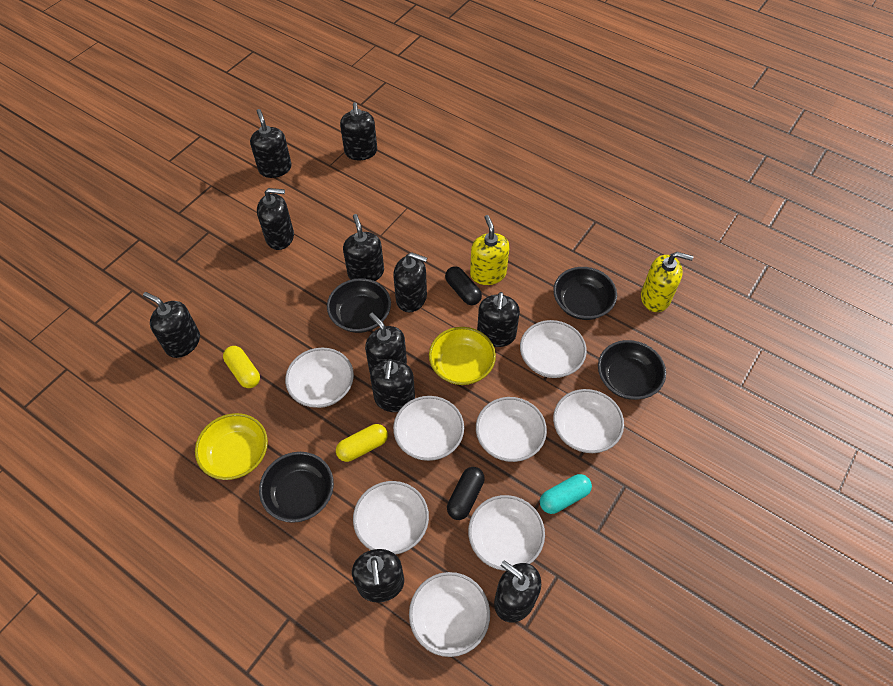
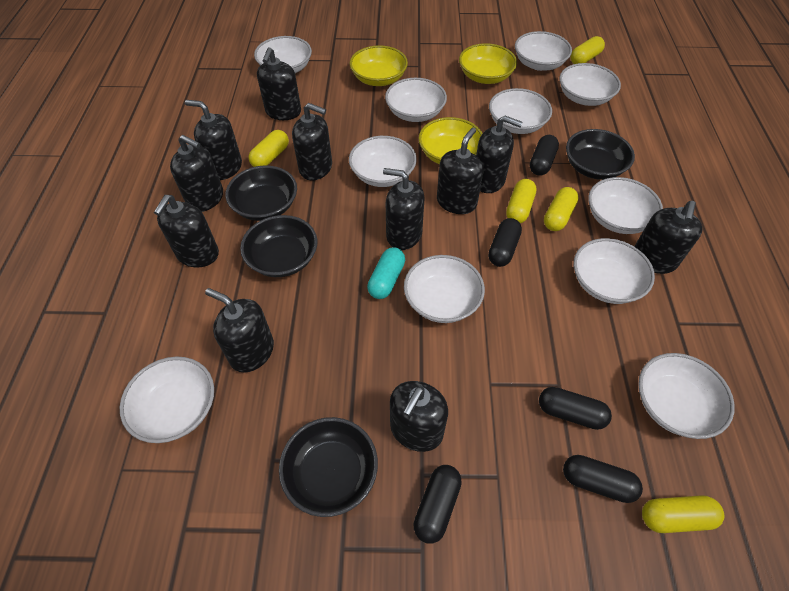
black capsule: [445,266,482,305] [447,467,485,520] = 2 -> [413,465,462,544] [488,218,522,267] [530,135,559,176] [539,387,612,430] [563,455,643,503] = 5
white bowl: [285,348,354,408] [353,481,429,555] [393,396,464,461] [409,572,490,657] [468,495,545,571] [476,397,547,462] [520,320,587,378] [553,389,624,453] = 8 -> [120,357,214,443] [254,36,312,73] [349,136,417,187] [385,78,447,122] [404,255,485,323] [489,88,552,134] [515,31,572,71] [559,63,621,106] [574,238,655,304] [588,177,663,234] [638,353,735,439] = 11
yellow bowl: [195,413,268,480] [429,327,496,385] = 2 -> [350,45,408,86] [418,117,483,164] [459,43,517,84] = 3
yellow capsule: [223,346,260,388] [336,424,388,462] = 2 -> [249,130,289,167] [506,179,537,223] [544,187,579,231] [570,36,605,64] [642,495,724,533] = 5
yellow soap dispenser: [470,215,510,285] [641,252,693,312] = 2 -> none = 0

